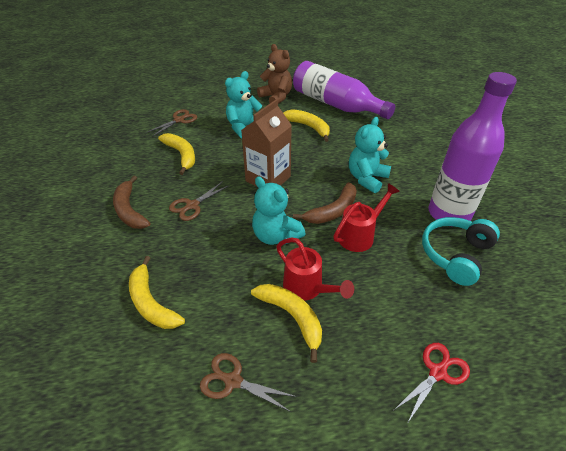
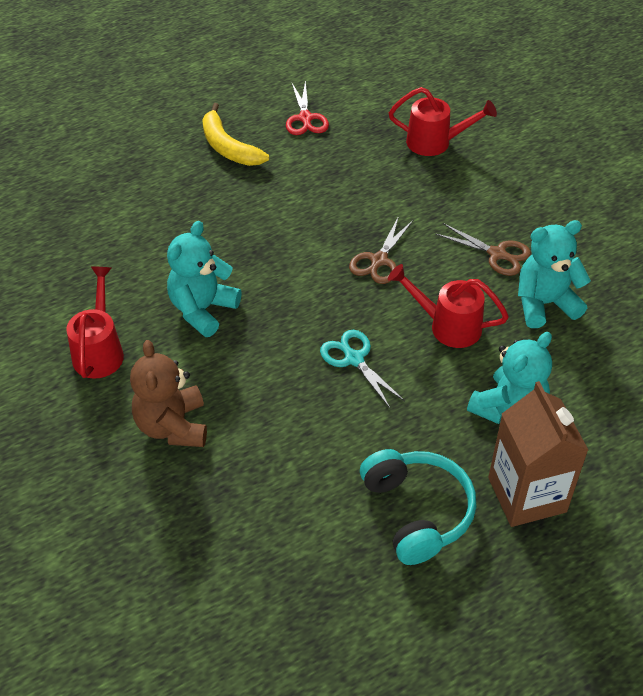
brown banana: [113,176,150,229] [293,182,357,224] = 2 -> none = 0
brown scissors: [146,109,197,137] [169,181,230,221] [200,353,297,412] = 3 -> [349,216,413,284] [435,223,531,276] = 2
purple bottle: [293,61,395,119] [428,72,517,227] = 2 -> none = 0
red watering can: [276,237,354,301] [333,183,400,252] = 2 -> [66,267,124,379] [388,264,509,348] [389,87,497,156] = 3
turquoise scissors: none = 0 -> [320,330,405,408] = 1
yellow banana: [129,256,185,329] [158,133,195,175] [251,284,322,363] [283,109,330,142] = 4 -> [202,103,269,166] = 1

